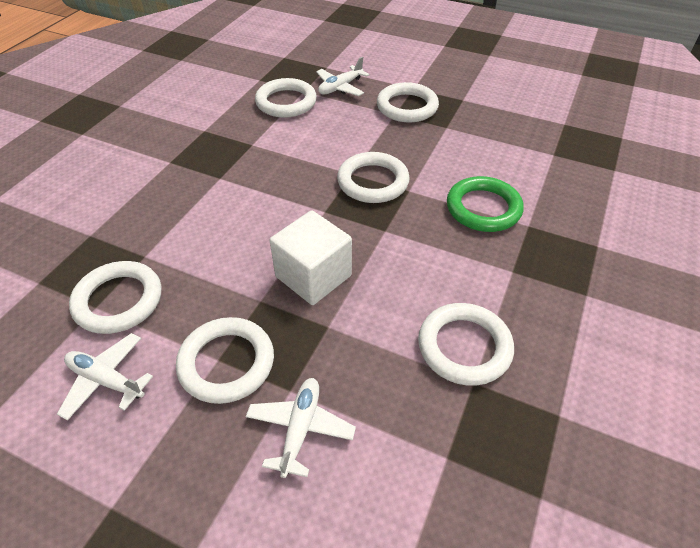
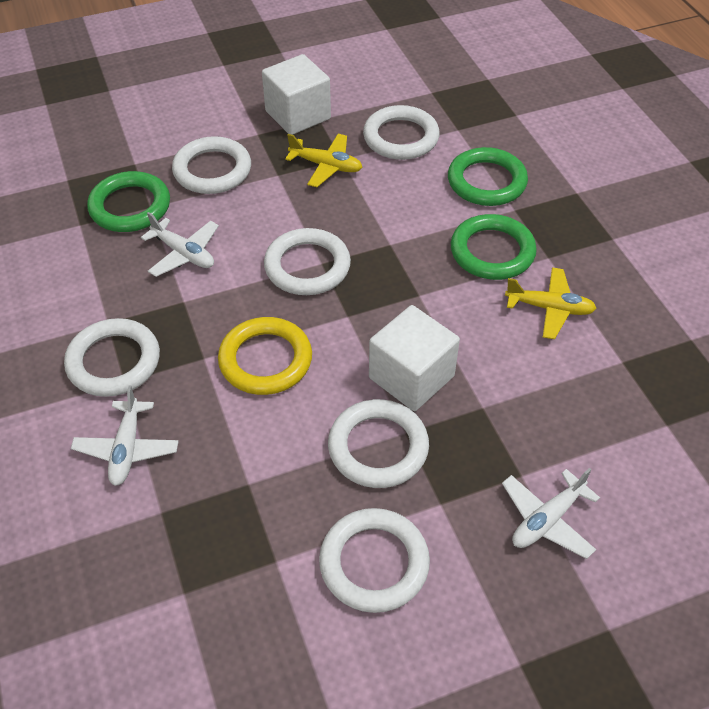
green ring: [447,176,524,232] = 1 -> [87,171,170,232] [448,147,528,206] [451,214,537,280] = 3
white cube: [270,210,352,305] = 1 -> [262,54,331,135] [369,305,460,411] = 2
yellow plane: none = 0 -> [285,134,362,187] [505,267,597,339] = 2
yellow ring: none = 0 -> [218,317,312,395] = 1

